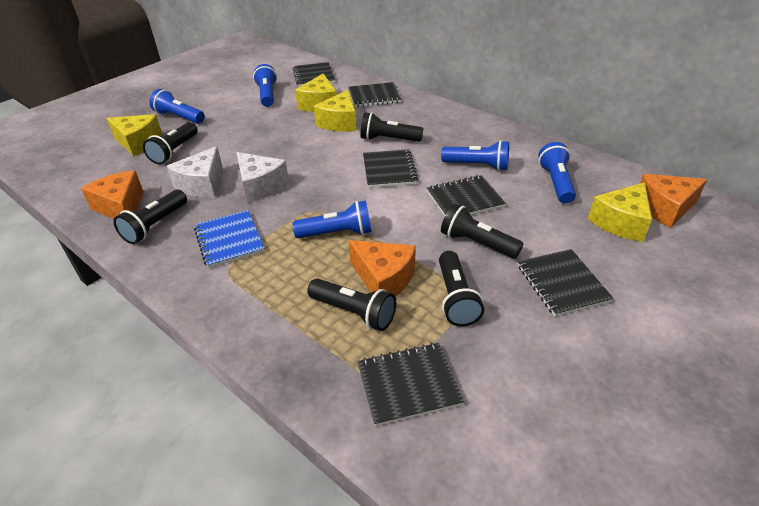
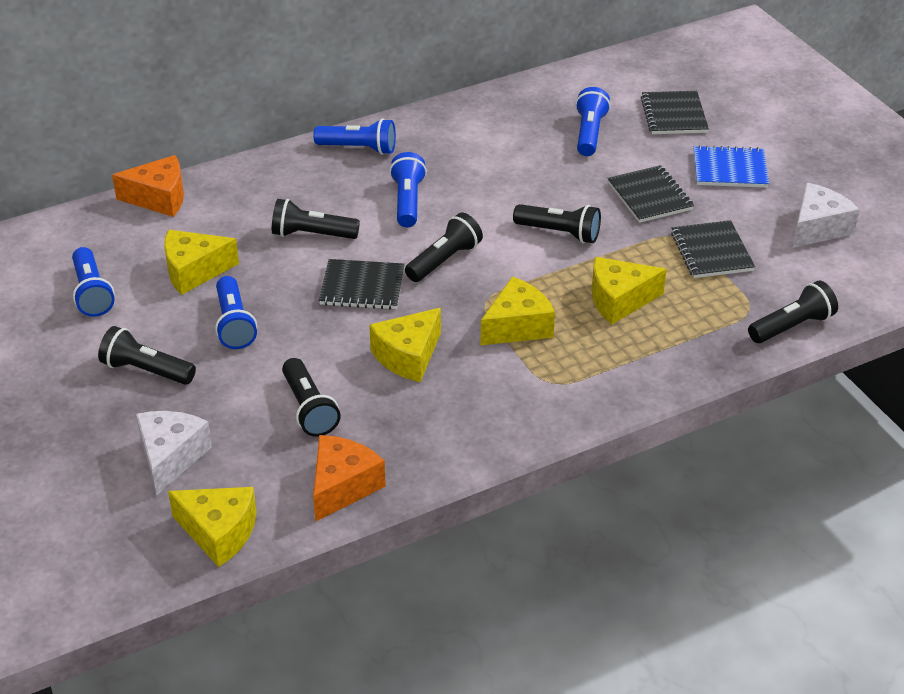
black notebook: [293,62,335,87] [349,82,401,107] [357,343,464,426] [363,149,418,188] [427,175,506,216] [518,249,614,317] = 6 -> [319,259,405,310] [607,165,694,223] [641,91,709,134] [671,220,755,278] = 4
orange cheese: [81,170,144,219] [348,240,416,296] [640,174,707,228] = 3 -> [112,155,184,217] [313,435,386,522] = 2
yellow cheese: [106,114,163,156] [295,73,337,112] [314,90,357,132] [588,182,652,242] = 4 -> [164,230,239,295] [168,487,257,567] [369,308,441,382] [481,276,555,345] [592,257,667,324] = 5

